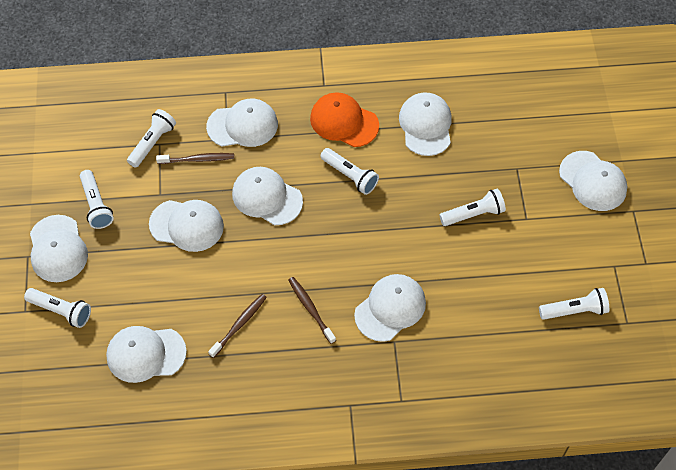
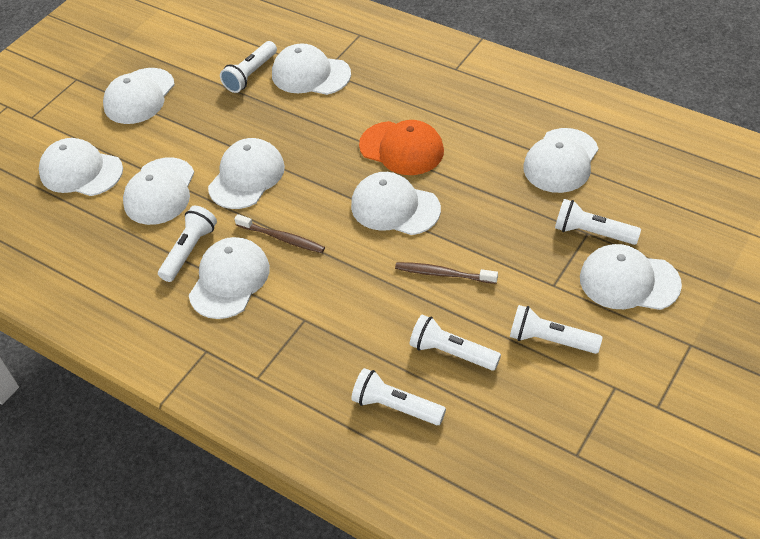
brown toothbrush: [156,153,234,164] [208,294,267,358] [288,277,336,344] = 3 -> [234,214,325,253] [395,262,498,284] = 2
white cap: [30,215,88,282] [106,326,187,383] [149,200,224,252] [206,99,278,147] [232,167,303,225] [354,274,426,342] [399,92,452,156] [559,151,628,211] = 8 -> [39,138,123,196] [103,68,175,124] [123,157,194,225] [189,237,270,319] [208,138,285,209] [272,43,351,95] [351,172,441,235] [524,128,599,193] [580,244,682,310] = 9

